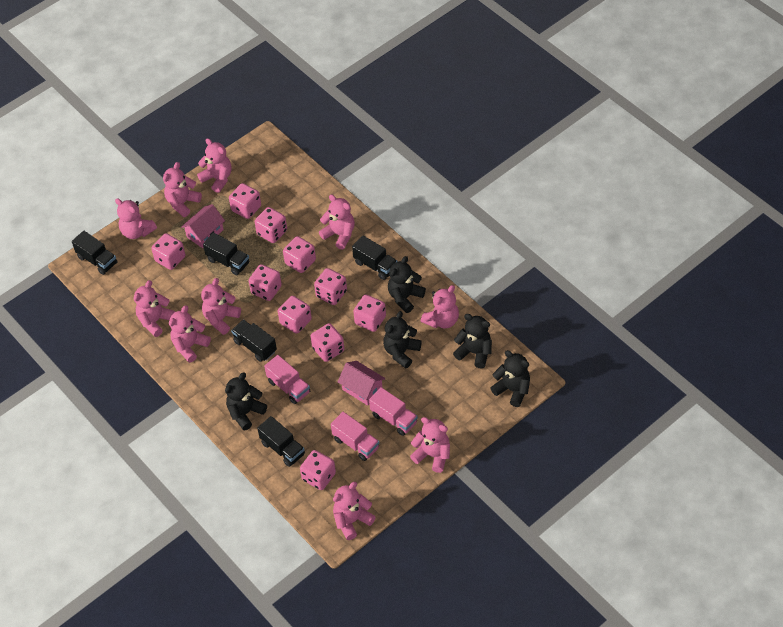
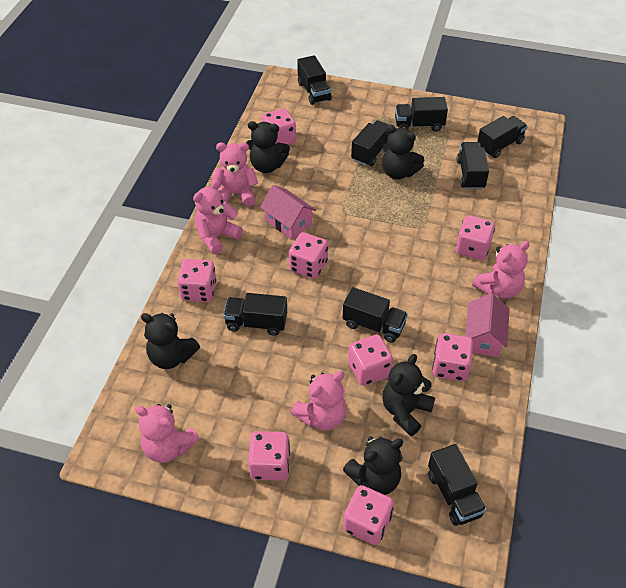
black truck: [72,231,117,275] [203,233,249,275] [231,320,277,362] [257,416,305,467] [352,236,397,280] = 5 -> [223,293,287,336] [297,55,332,105] [342,287,408,343] [351,120,389,166] [395,97,448,132] [428,444,487,526] [457,142,489,190] [477,116,528,158] = 8
pink dice: [151,233,185,270] [229,183,261,219] [249,264,282,301] [255,207,287,243] [278,296,312,334] [283,236,316,273] [300,450,336,490] [310,323,344,362] [314,268,347,305] [353,295,386,332] = 10 -> [177,259,217,302] [248,431,290,481] [262,108,296,145] [289,232,328,279] [343,485,394,545] [348,335,393,386] [432,333,473,381] [456,215,495,260] = 8
pink teddy bear: [115,198,157,239] [134,280,175,337] [163,162,202,217] [169,305,211,363] [197,138,232,193] [201,278,241,335] [319,195,355,249] [333,482,376,540] [410,417,450,473] [421,285,459,329] = 10 -> [135,404,200,463] [193,180,243,254] [211,142,258,206] [291,371,346,431] [472,241,530,298] = 5
pink truck: [264,355,310,404] [331,412,379,461] [369,387,418,436] = 3 -> none = 0

